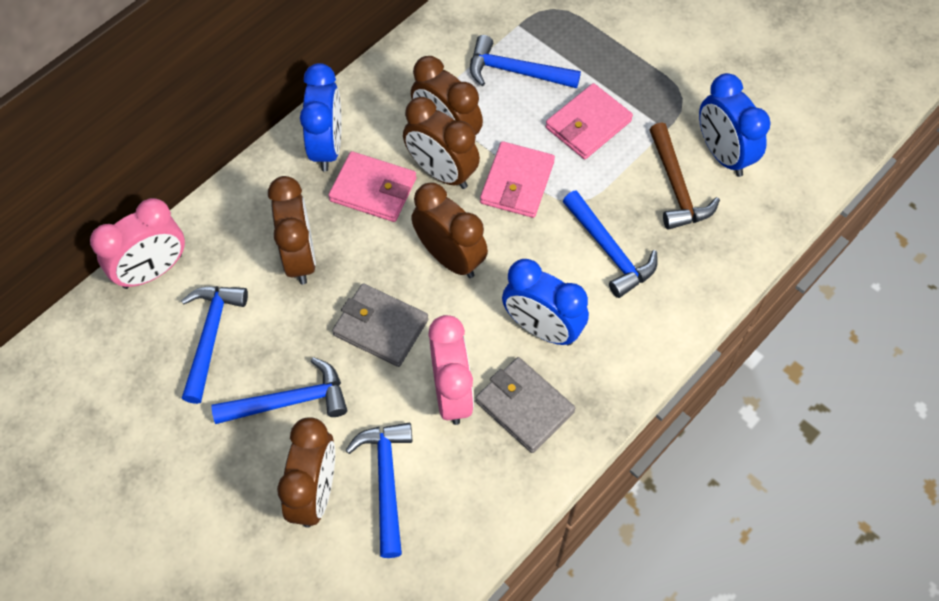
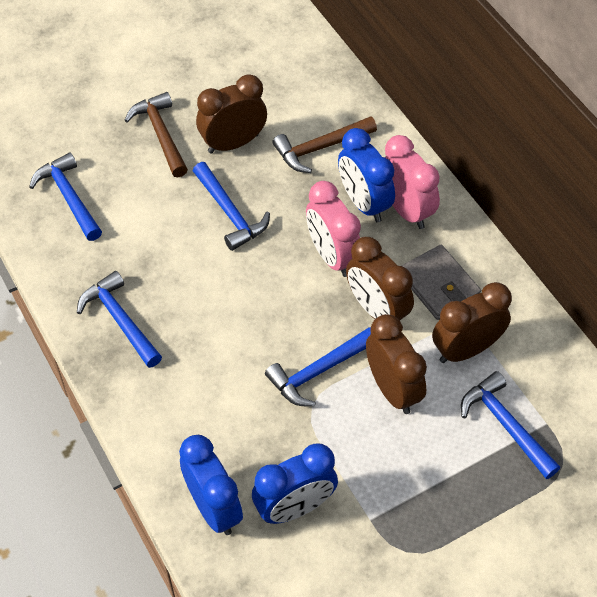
brown clock: [268,176,316,285] [277,417,335,528] [403,97,480,189] [411,56,483,136] [411,182,488,278] = 5 -> [196,74,267,154] [346,237,414,320] [366,314,427,414] [432,282,512,363] = 4
brown hammer: [649,122,720,230] = 1 -> [125,92,188,177] [272,116,377,173] = 2
grey wallet: [332,283,428,367] [476,357,575,453] = 2 -> [402,245,481,320] = 1
pink wallet: [328,151,416,222] [480,141,555,218] [546,83,633,159] = 3 -> none = 0

